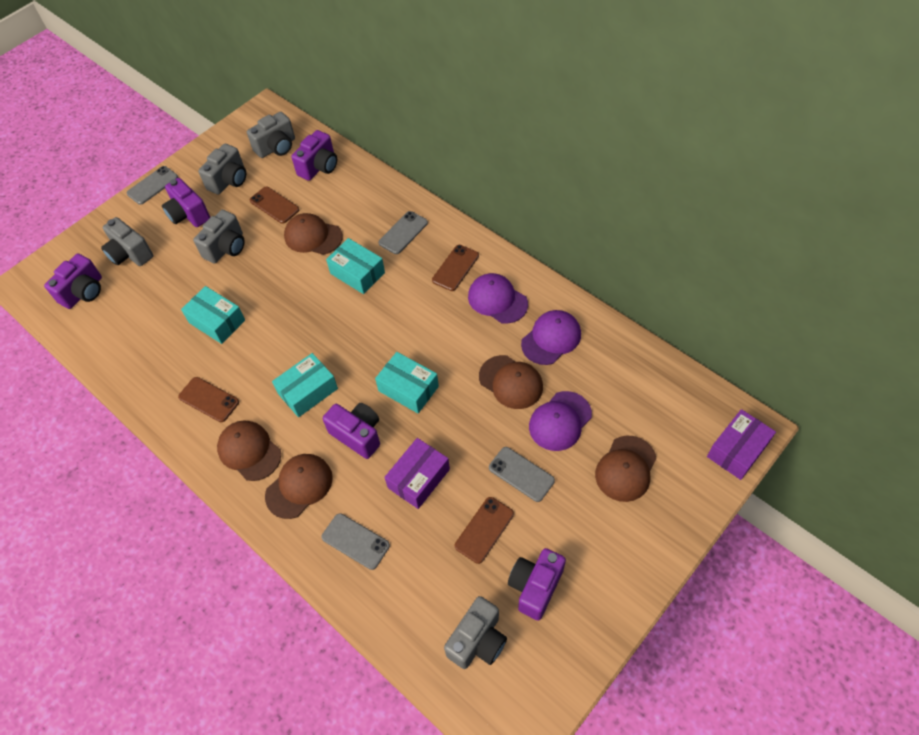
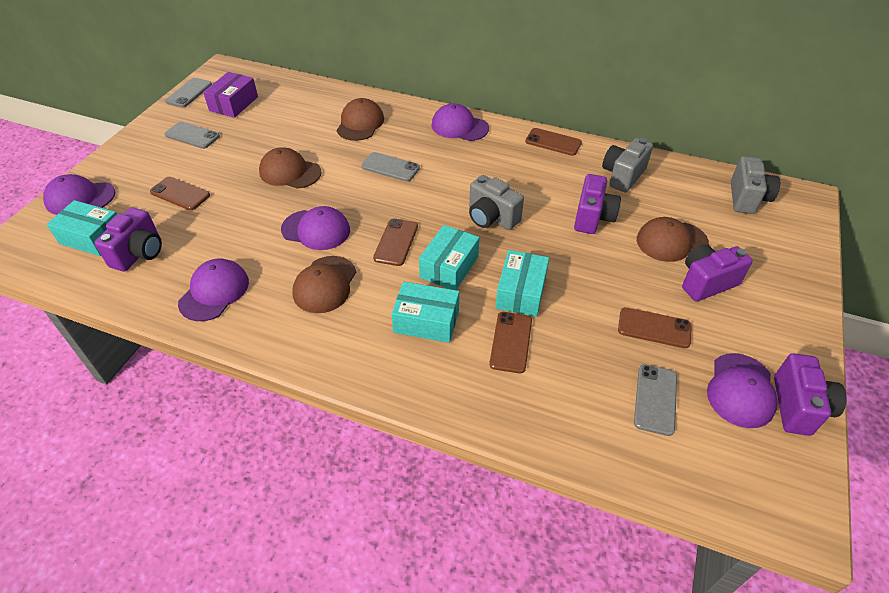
brown cap: [217,421,281,481] [265,454,333,519] [284,213,343,255] [479,355,543,409] [595,436,657,502] = 5 -> [259,147,321,189] [292,256,356,313] [336,98,384,141] [637,217,709,262] = 4
brown phone: [178,377,239,422] [250,187,299,224] [432,245,479,291] [455,497,514,564] = 4 -> [150,177,210,210] [373,218,418,266] [489,312,532,373] [525,128,582,156] [618,307,692,348] = 5
grey camera: [101,217,153,266] [193,210,245,264] [198,144,246,195] [247,112,295,158] [444,596,507,669] = 5 -> [469,175,524,230] [602,138,653,192] [731,156,780,214] = 3
purple box: [384,438,450,509] [707,409,776,480] = 2 -> [203,72,258,118] = 1
purple camera: [44,254,102,309] [162,178,210,227] [291,130,337,181] [323,403,380,459] [508,548,566,620] = 5 -> [94,207,162,272] [574,174,621,234] [682,244,753,302] [774,353,847,436] = 4
purple cap: [468,273,528,324] [521,310,581,365] [529,391,592,451] = 3 -> [43,174,115,215] [178,259,249,321] [281,206,350,250] [431,103,489,141] [707,353,778,428] = 5

